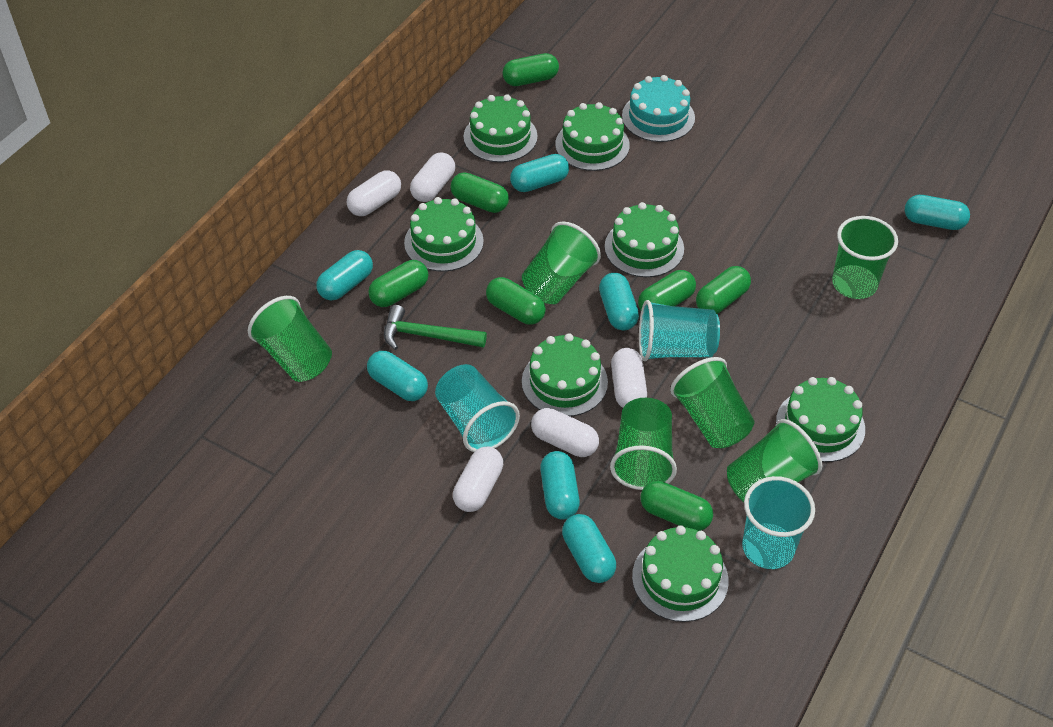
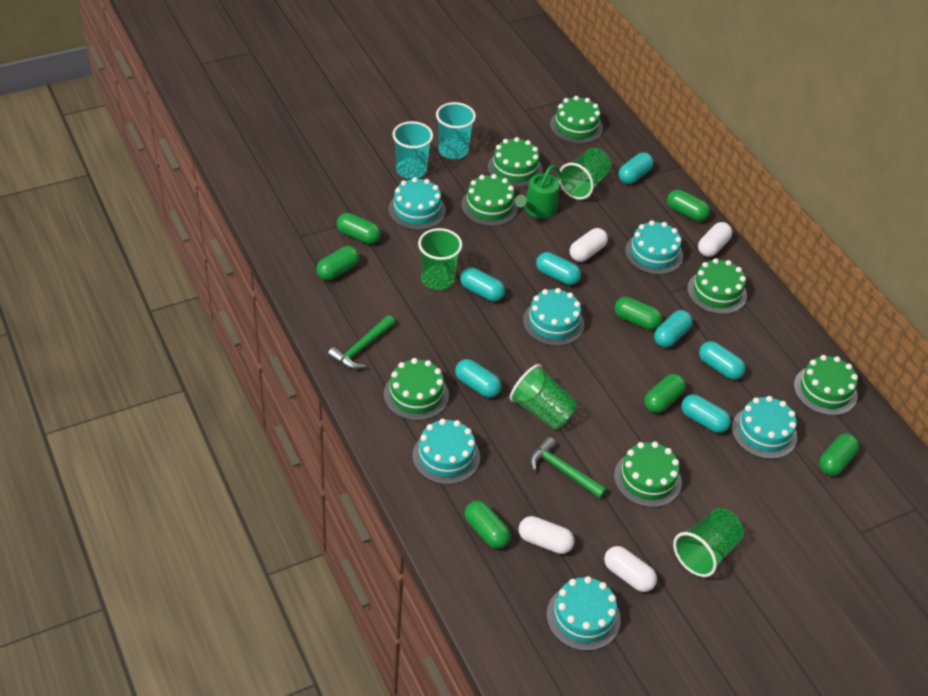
green cup: [248,296,332,382] [522,221,601,304] [610,398,677,490] [670,357,755,448] [727,419,822,502] [832,216,898,299] = 6 -> [418,228,462,290] [510,364,577,429] [559,148,611,200] [673,508,744,577] = 4
green hammer: [384,305,487,350] = 1 -> [328,315,395,369] [530,437,607,499] = 2
green watering can: none = 0 -> [515,165,561,219] = 1
turquoise cake: [622,75,695,142] = 1 -> [388,177,446,230] [413,419,480,484] [523,288,584,346] [547,576,621,651] [625,220,683,275] [732,396,797,459] = 6
turquoise cup: [435,364,520,452] [639,300,720,361] [742,476,815,569] = 3 -> [392,121,433,179] [436,102,476,159] = 2
white capsule: [347,170,401,216] [410,152,455,202] [453,447,503,512] [531,408,599,457] [611,348,647,408] = 5 -> [519,516,575,554] [570,228,608,262] [604,546,657,592] [698,222,732,257] = 4

